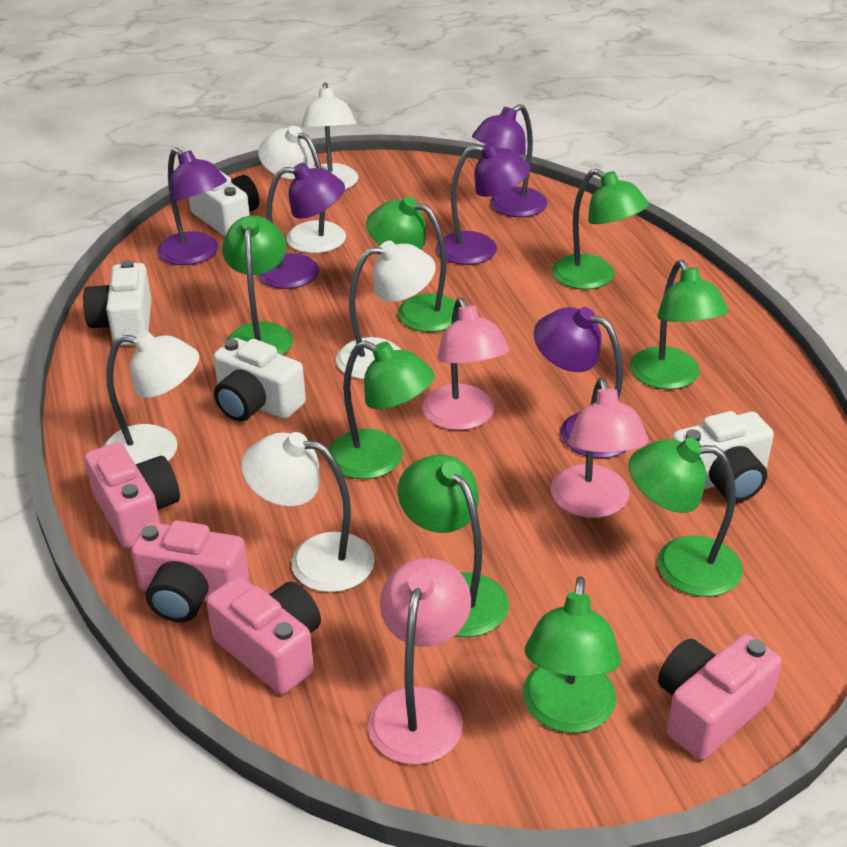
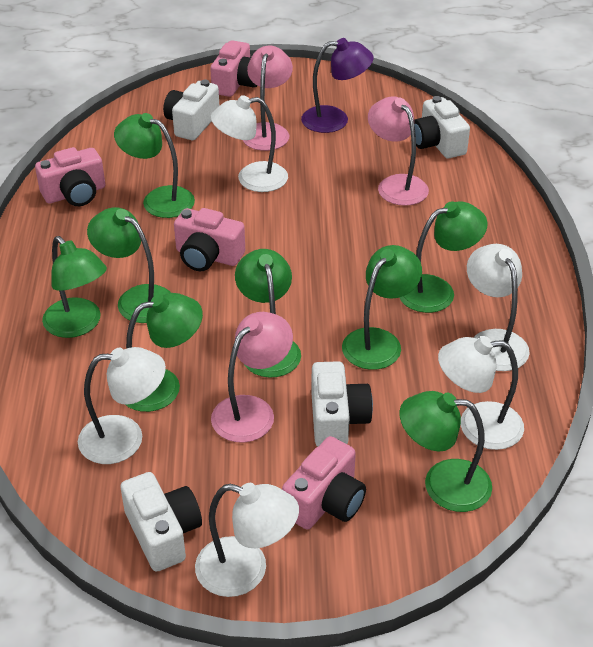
purple lamp: [157,148,227,265] [258,163,345,289] [436,142,530,265] [472,104,548,217] [534,307,626,458] = 5 -> [301,38,374,133] = 1

